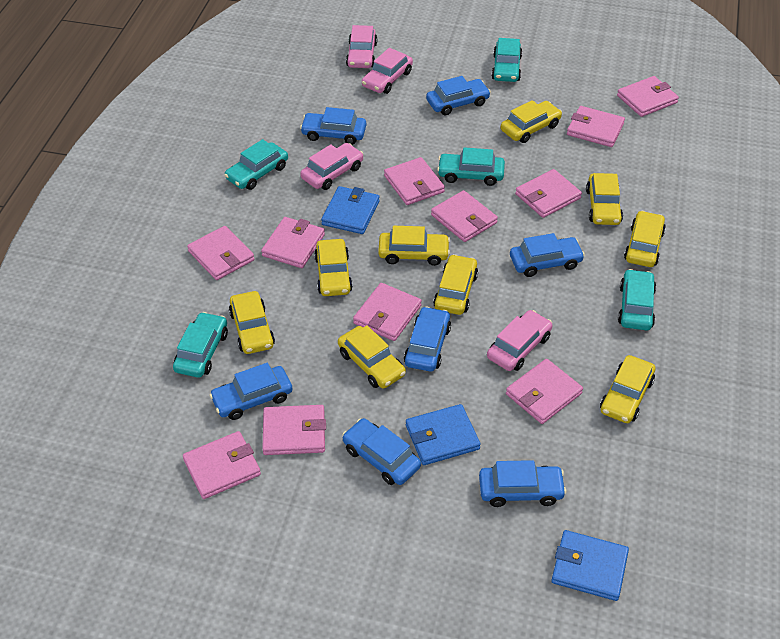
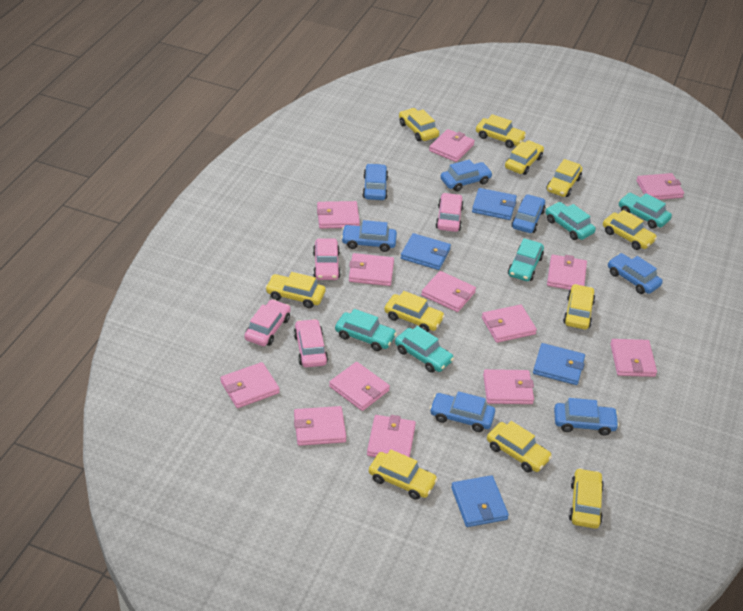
blue wallet: [321,186,380,234] [406,404,481,465] [551,530,629,601] = 3 -> [401,233,451,270] [451,475,509,527] [472,188,517,220] [533,343,585,385] = 4
pink wallet: [183,431,261,499] [187,226,255,280] [261,217,325,268] [263,405,326,455] [353,283,422,341] [384,157,445,205] [431,190,498,242] [506,359,583,424] [515,169,582,218] [567,106,625,147] [617,76,679,117] = 11 -> [220,362,280,408] [294,406,346,446] [317,201,360,229] [329,362,390,411] [349,253,394,286] [367,415,416,457] [421,271,476,312] [429,129,475,162] [482,304,537,343] [483,369,534,404] [547,254,587,290] [610,339,657,377] [636,173,684,200] = 13
yellow car: [229,291,275,354] [314,239,353,296] [338,325,406,389] [378,226,450,266] [433,254,478,315] [501,100,562,143] [586,173,623,225] [600,355,655,423] [624,211,666,267] = 9 -> [265,272,326,308] [369,449,438,500] [384,291,445,332] [399,108,439,141] [476,114,526,148] [487,421,552,473] [505,140,544,175] [546,159,582,197] [563,284,595,329] [569,468,604,529] [603,210,657,250] = 11

